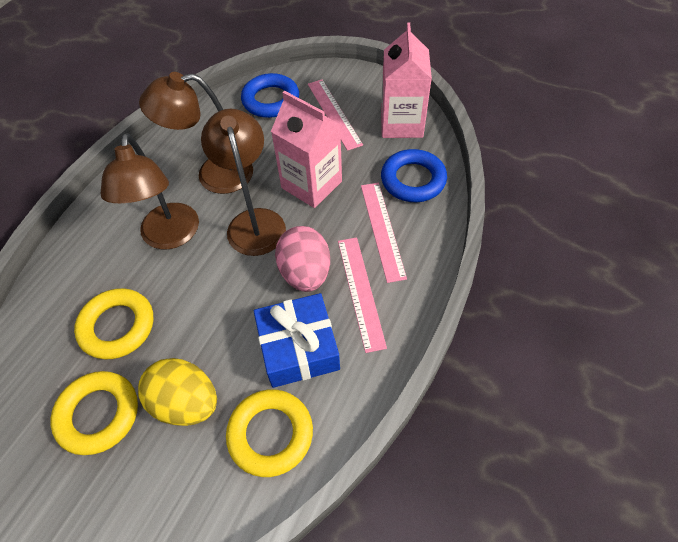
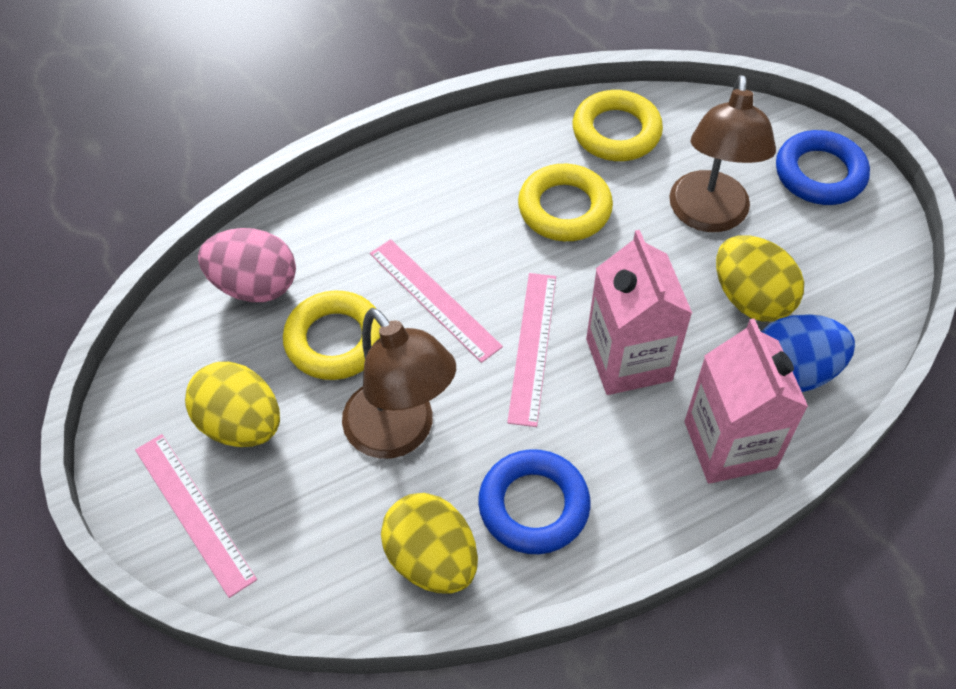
blue egg: none = 0 -> [761,314,855,392] = 1
blue gift: [254,293,340,388] = 1 -> none = 0
brown lamp: [100,133,199,249] [139,72,253,194] [201,109,286,256] = 3 -> [342,308,456,459] [669,75,776,232] = 2
yellow egg: [138,358,217,426] = 1 -> [185,362,280,447] [381,493,478,594] [716,235,804,322] = 3

